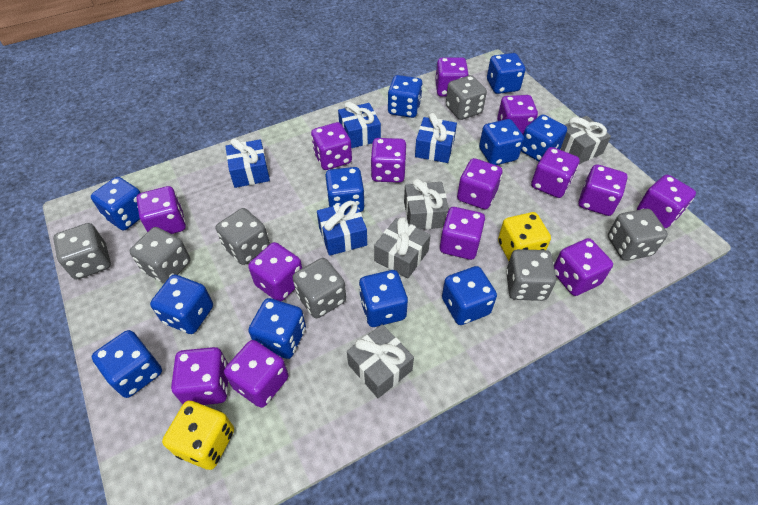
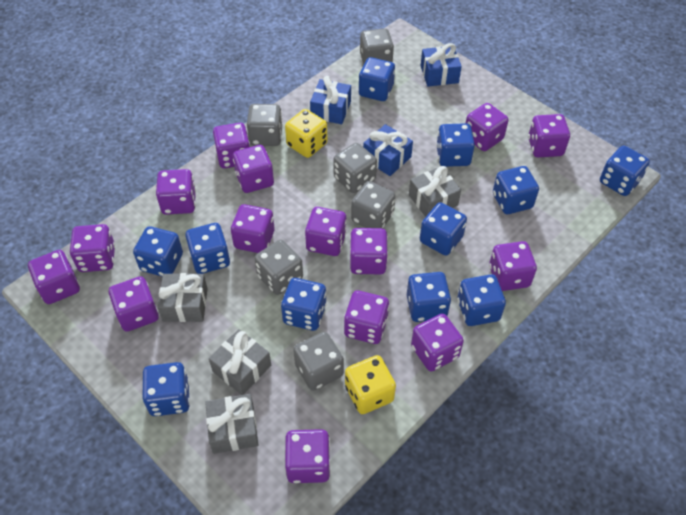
blue gift: [225,138,270,188] [317,201,367,256] [338,102,381,148] [415,113,457,163] = 4 -> [310,76,351,124] [363,124,413,176] [421,43,462,87] = 3
grey dice: [53,223,111,280] [130,227,191,284] [216,208,270,265] [293,258,346,318] [446,75,487,120] [506,249,556,301] [608,209,668,261] = 7 -> [247,104,283,146] [254,240,303,295] [293,332,344,391] [333,143,377,193] [351,181,396,229] [360,28,394,65] = 6
purple dice: [137,186,186,234] [171,347,228,405] [224,340,288,408] [248,242,302,301] [311,122,352,170] [371,138,406,183] [435,57,469,97] [440,207,485,260] [457,158,502,210] [497,95,538,134] [531,147,580,198] [554,238,613,296] [579,164,628,216] [637,175,696,228] = 14 -> [28,250,80,304] [70,224,115,272] [109,276,159,332] [156,169,196,215] [213,123,250,168] [231,204,275,253] [233,145,274,193] [285,429,331,483] [305,207,347,256] [344,290,389,344] [350,228,388,274] [411,314,464,371] [466,103,509,151] [489,241,537,291] [528,114,570,157] = 15

